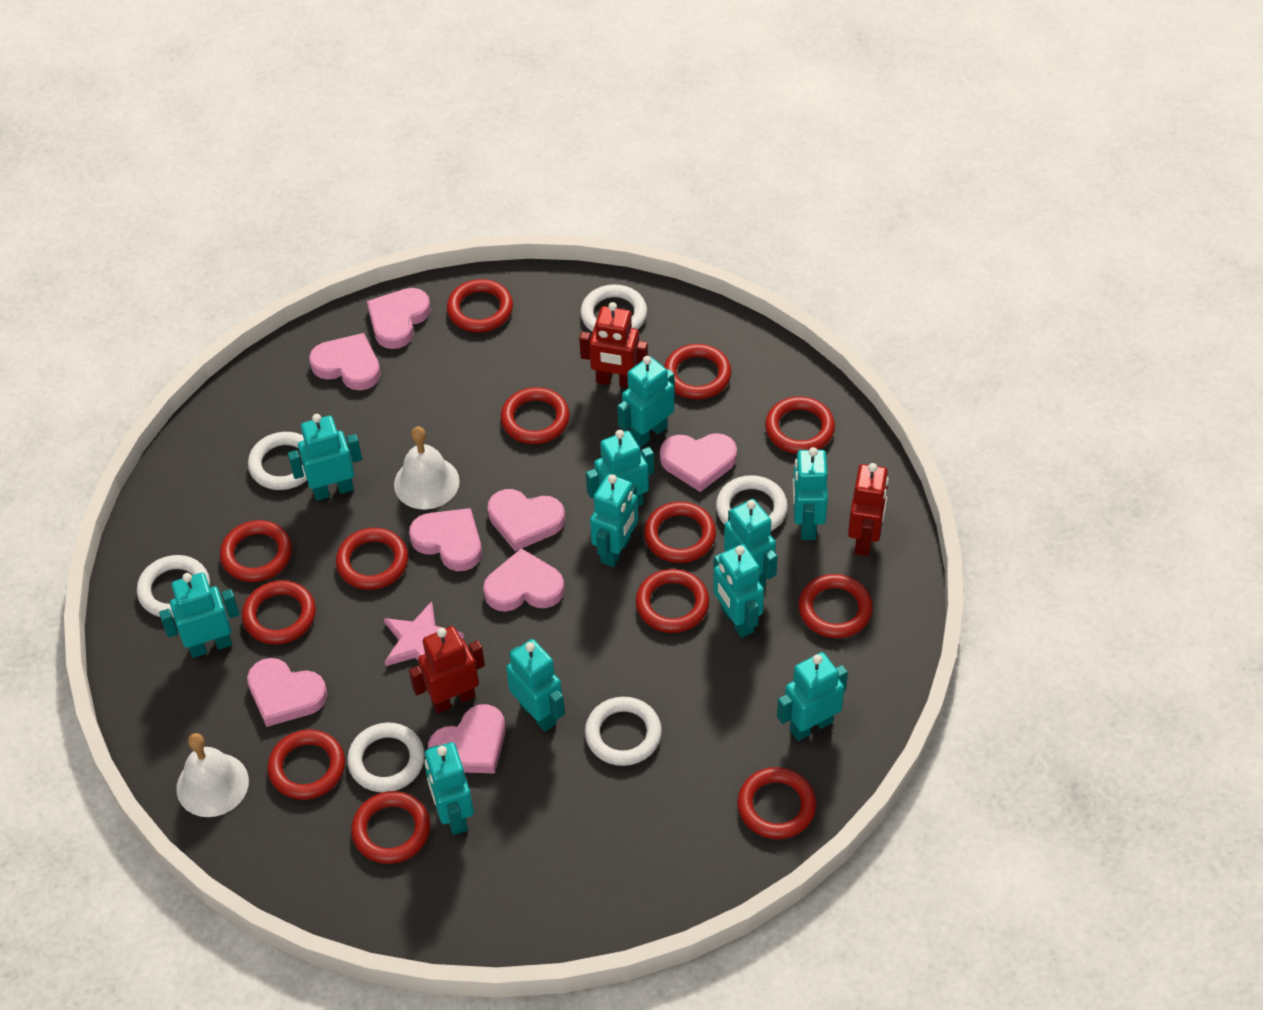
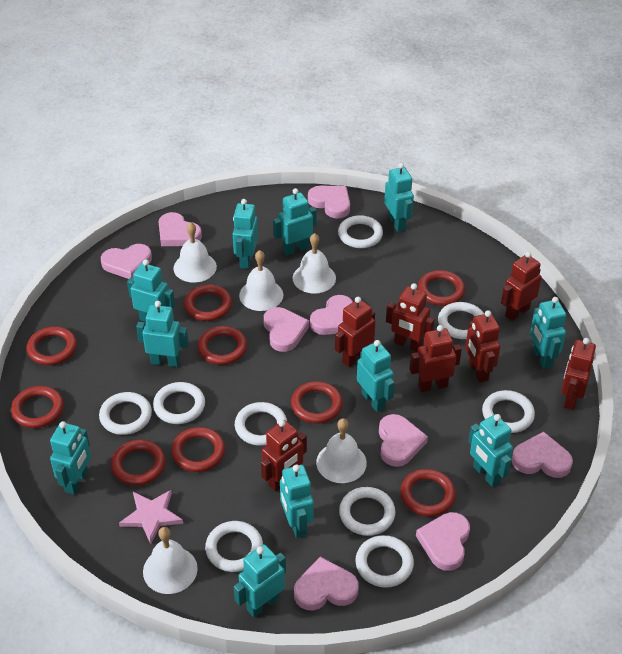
pink heart: [247,658,327,727] [309,333,381,390] [367,288,431,349] [409,508,482,571] [428,704,506,774] [483,548,565,612] [488,489,565,551] [660,433,737,492] = 8 -> [101,244,152,279] [158,212,202,246] [264,307,309,352] [294,557,359,610] [308,186,350,219] [310,295,353,335] [379,414,428,467] [416,512,470,571] [512,432,573,478] = 9
red ring: [220,520,292,582] [242,580,316,645] [267,730,345,800] [336,528,408,590] [351,791,430,864] [447,279,513,332] [501,387,570,444] [636,569,709,633] [644,502,716,563] [664,344,731,399] [737,767,816,839] [765,396,835,454] [798,574,873,638] = 13 -> [11,386,64,428] [27,326,77,365] [111,440,166,486] [171,427,225,472] [184,285,232,321] [197,326,247,365] [291,381,343,423] [400,469,456,517] [418,270,465,306] = 9
red robot: [409,626,485,713] [579,302,648,388] [848,463,889,556] = 3 -> [261,420,307,491] [335,297,375,367] [386,283,435,352] [409,325,462,392] [465,310,500,382] [501,251,542,321] [561,338,596,410] = 7
white bell: [176,733,249,817] [394,426,460,510] = 2 -> [143,527,198,594] [173,223,217,282] [239,250,284,311] [293,233,336,294] [316,418,367,483] = 5
white ring: [137,555,210,618] [248,432,307,490] [347,723,425,792] [580,284,647,332] [585,697,662,766] [716,475,788,531] = 6 -> [99,392,152,435] [153,382,205,424] [205,521,263,572] [235,402,287,446] [338,215,383,248] [339,487,396,536] [355,535,414,588] [438,302,484,339] [482,390,535,433] = 9

